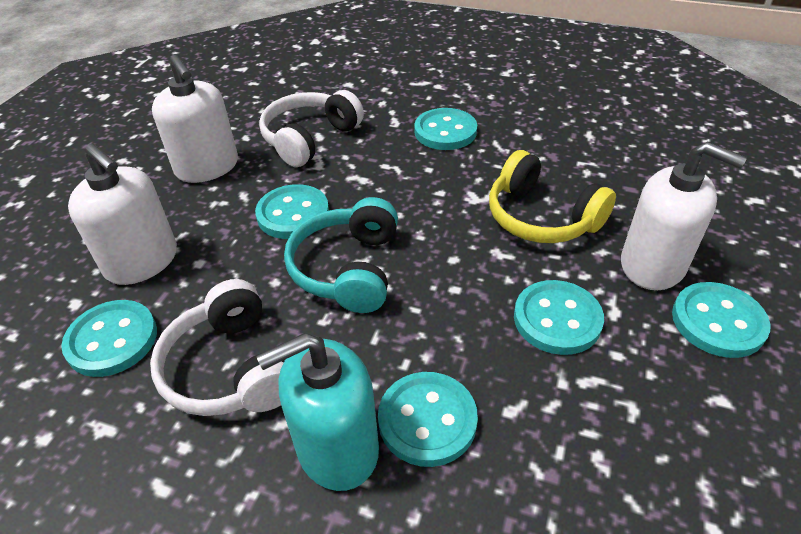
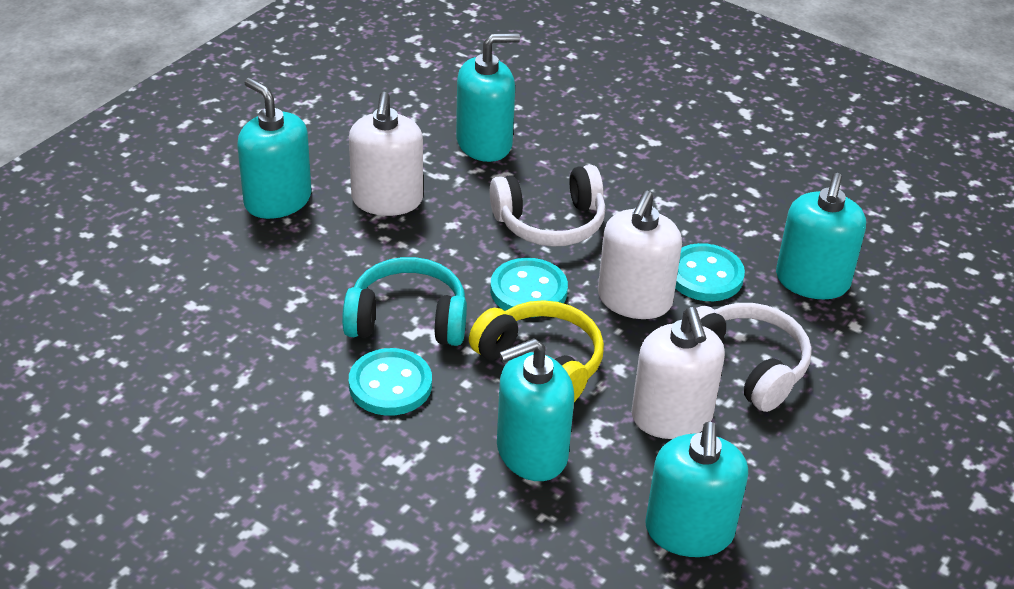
turquoise button: [61,300,157,377] [255,184,329,239] [378,372,478,467] [414,108,477,150] [514,280,604,355] [672,282,771,358] = 6 -> [349,348,432,416] [490,258,568,317] [675,243,745,301] = 3
turquoise soap dispenser: [256,333,379,491] = 1 -> [237,78,311,219] [456,33,520,162] [497,338,574,481] [645,422,748,557] [776,173,866,299] = 5

